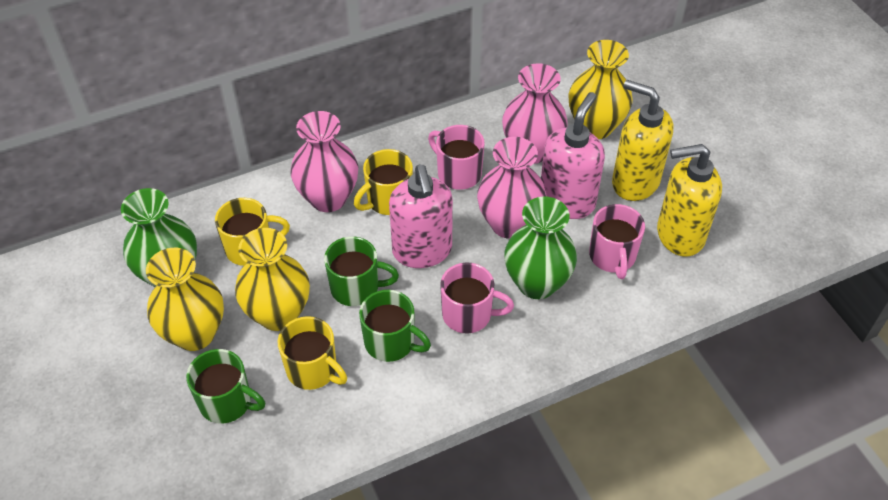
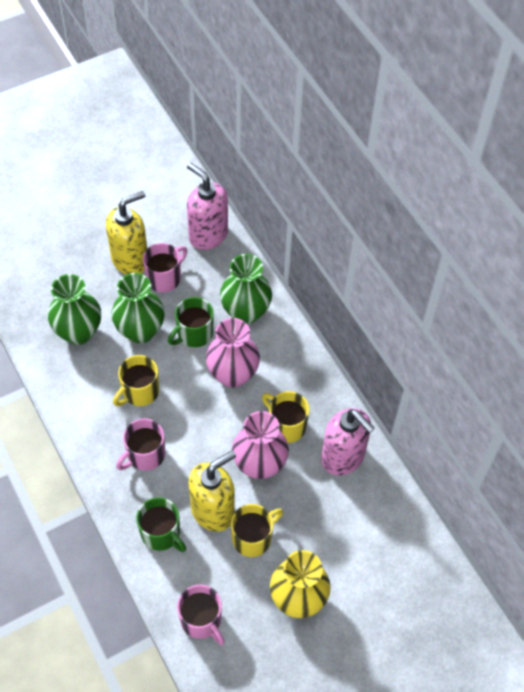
green mug: [186,349,265,424] [324,236,399,306] [359,290,431,362] = 3 -> [136,498,186,552] [168,297,214,347] = 2
green vase: [121,188,197,287] [504,196,577,299] = 2 -> [48,274,101,345] [111,273,165,343] [220,254,272,324] = 3
pink vase: [290,111,359,212] [477,137,546,239] [502,63,568,164] = 3 -> [206,318,260,388] [232,411,289,479] = 2
yellow vase: [146,248,224,351] [235,228,310,331] [569,40,633,139] = 3 -> [270,550,331,618] = 1

